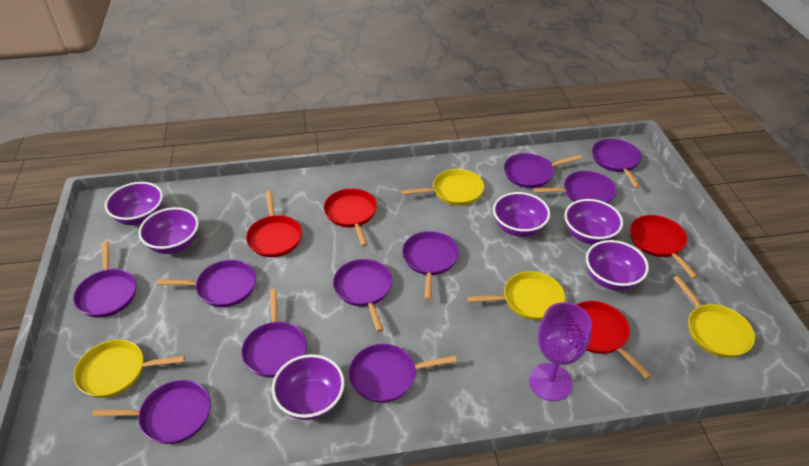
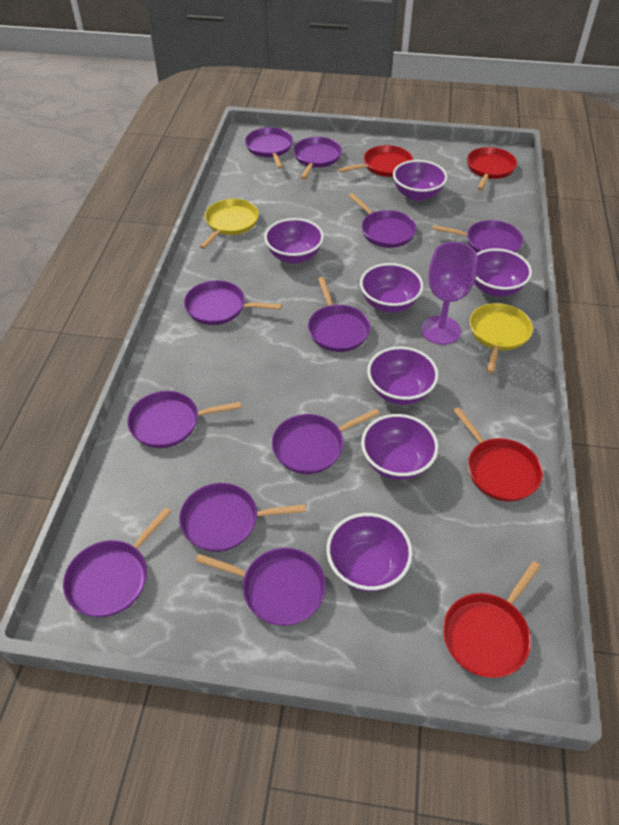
purple bowl: [105,182,163,225] [138,207,199,254] [272,354,344,420] [493,192,550,237] [564,199,623,244] [586,240,649,291] = 6 -> [264,218,324,264] [326,513,413,592] [360,263,423,313] [361,414,439,480] [367,347,438,405] [393,160,447,201] [474,248,532,297] = 7
purple pan: [73,241,136,318] [92,380,211,444] [157,260,256,307] [241,289,307,378] [333,259,392,332] [349,344,457,403] [402,231,459,300] [504,153,582,188] [534,171,617,203] [592,139,642,188] = 10 -> [63,507,171,617] [127,391,241,448] [179,483,306,552] [184,280,282,325] [195,548,326,626] [245,127,293,169] [272,408,380,474] [293,137,342,179] [308,277,371,352] [349,193,416,248] [432,220,524,253] = 11
yellow pan: [74,340,185,398] [402,169,484,205] [467,271,565,320] [673,276,755,358] = 4 -> [199,199,259,249] [469,303,533,373] = 2

